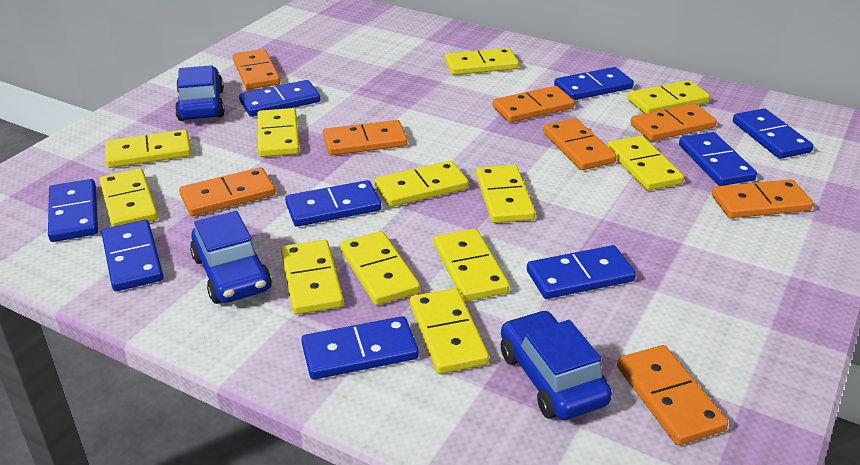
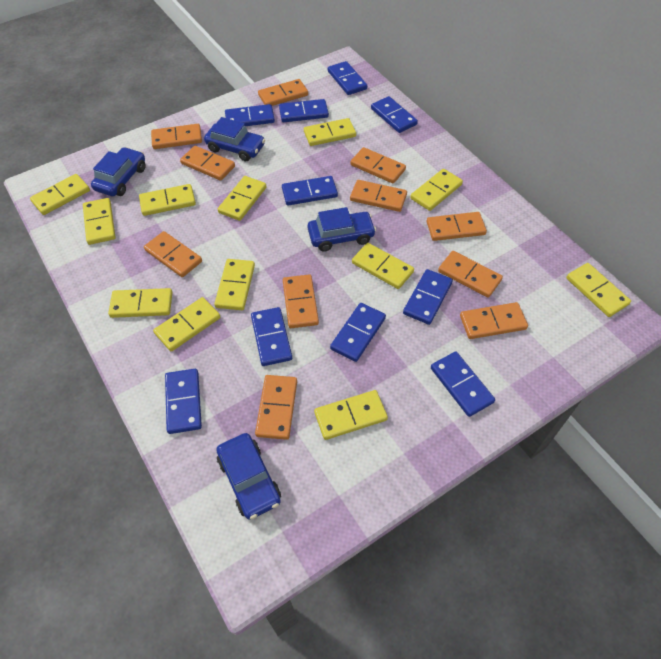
blue car: [175,65,225,121] [190,211,272,304] [501,310,612,420] = 3 -> [91,147,146,196] [204,117,265,161] [216,433,281,520] [307,207,376,252] = 4
blue domino: [48,179,98,242] [101,220,164,291] [239,80,321,117] [285,180,381,227] [301,316,419,379] [527,245,636,299] [554,67,634,100] [679,132,757,186] [733,108,814,159] = 9 -> [165,369,202,434] [225,104,275,126] [251,307,292,366] [279,99,329,122] [282,176,338,205] [328,61,367,95] [330,303,386,362] [371,96,418,133] [403,269,453,325] [431,352,495,417] = 10
orange domino: [179,167,276,216] [233,49,281,89] [323,120,408,156] [492,86,575,123] [543,118,617,170] [617,345,728,445] [630,103,717,141] [711,179,813,218] = 8 -> [144,231,202,277] [151,124,202,149] [180,146,235,181] [255,375,297,440] [258,79,308,106] [283,275,319,328] [350,147,406,184] [350,180,407,212] [427,212,487,241] [438,251,503,298] [460,302,528,339] = 11

